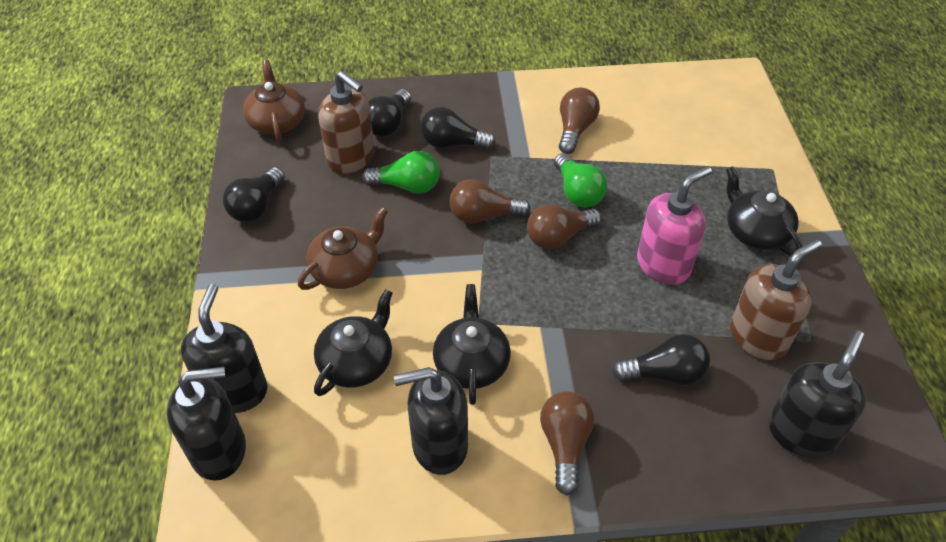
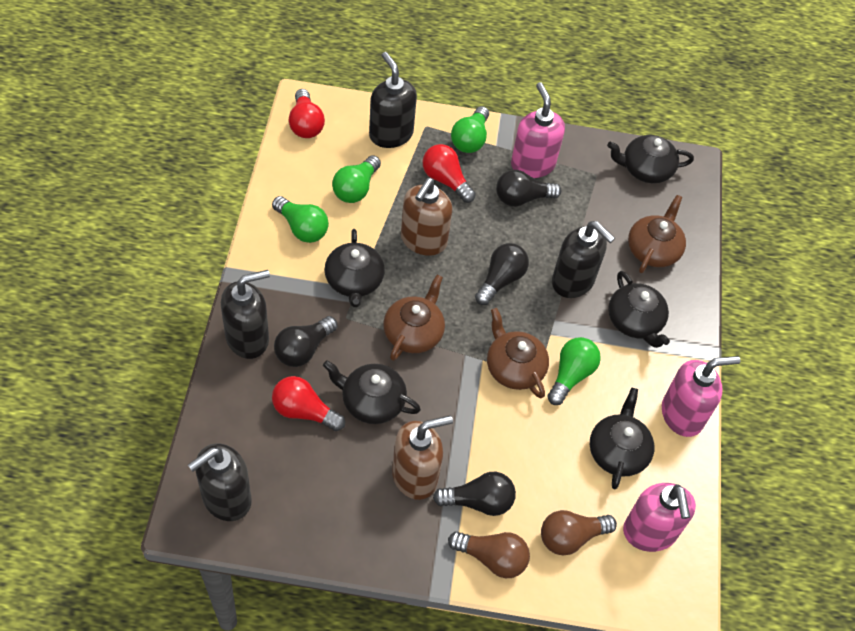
black teapot: [314,289,393,396] [433,284,511,405] [726,166,802,255] = 3 -> [323,360,421,424] [324,229,385,307] [590,387,655,489] [607,135,694,183] [608,271,670,348] = 5
brown light bulb: [449,179,531,223] [527,204,601,249] [540,391,594,495] [559,88,600,154] = 4 -> [448,531,530,578] [541,510,617,556] = 2
brown teapot: [243,60,305,141] [298,207,388,290] = 2 -> [383,275,445,361] [487,308,549,398] [628,195,686,273] = 3
green light bulb: [362,151,440,194] [554,153,607,207] = 2 -> [272,196,329,243] [332,155,381,203] [451,106,489,153] [547,337,601,405] = 4
pink soap dispenser: [637,166,712,285] = 1 -> [511,82,565,178] [623,483,696,552] [662,356,741,437] = 3
red light bulb: none = 0 -> [272,376,345,431] [289,89,325,138] [422,144,476,203] = 3

